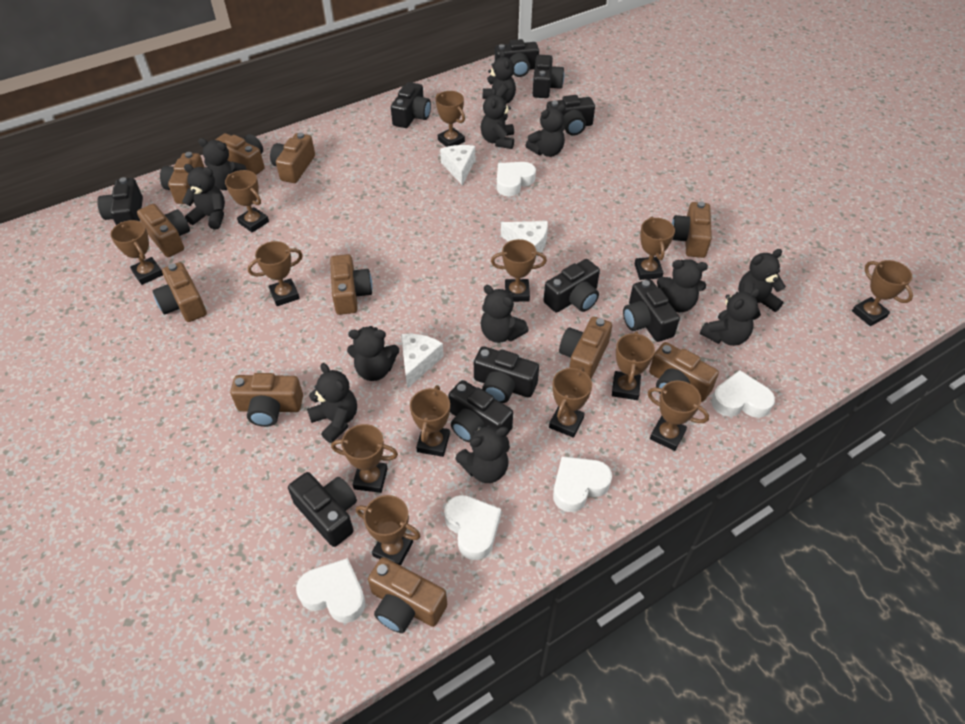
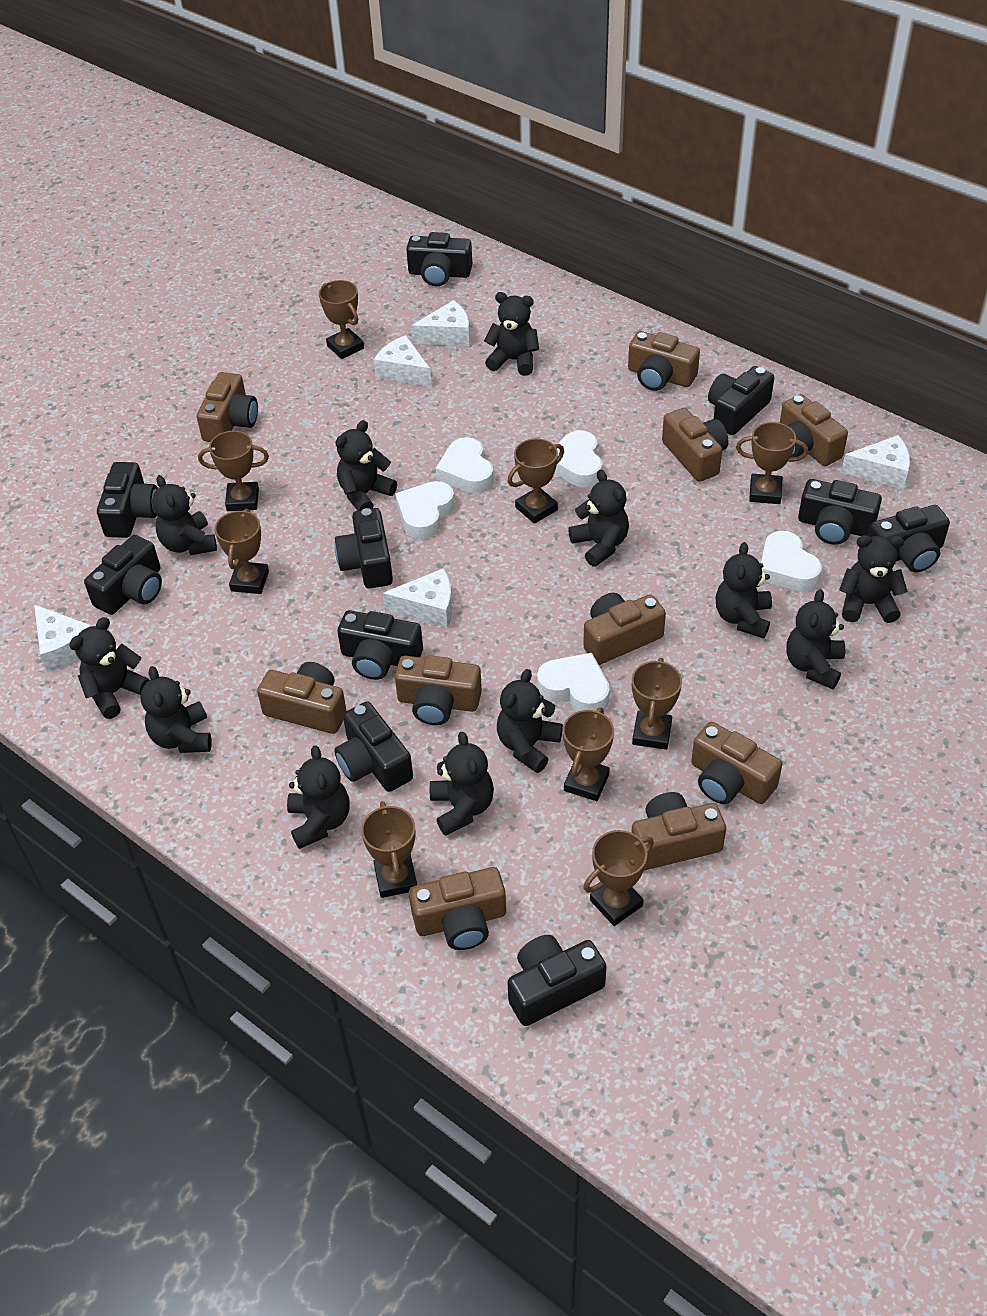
brown camera: [137,204,190,257] [152,262,207,322] [160,152,205,204] [215,133,265,175] [230,373,303,427] [270,133,315,183] [330,254,373,315] [368,557,447,633] [559,317,612,379] [649,342,719,402] [672,201,712,258] = 11 -> [197,372,258,442] [257,662,347,734] [395,655,482,725] [409,867,506,950] [583,593,666,665] [628,331,700,391] [631,792,726,870] [662,408,728,482] [691,722,782,804] [780,394,848,466] = 10
brown trophy: [110,220,163,285] [225,170,269,233] [248,241,303,306] [331,424,398,493] [356,495,421,566] [410,385,450,457] [436,91,465,147] [491,239,547,302] [549,367,592,438] [612,331,655,400] [635,217,675,280] [647,381,709,451] [852,260,913,326] = 13 -> [198,431,269,511] [215,509,269,594] [319,280,364,359] [361,801,417,898] [508,438,564,524] [563,707,614,801] [583,830,654,926] [632,658,682,750] [736,422,808,504] = 9
white cheese: [401,334,444,389] [440,145,475,185] [501,221,548,257] = 3 -> [34,605,91,672] [374,335,432,387] [383,568,452,628] [411,300,470,346] [841,435,910,490] = 5

